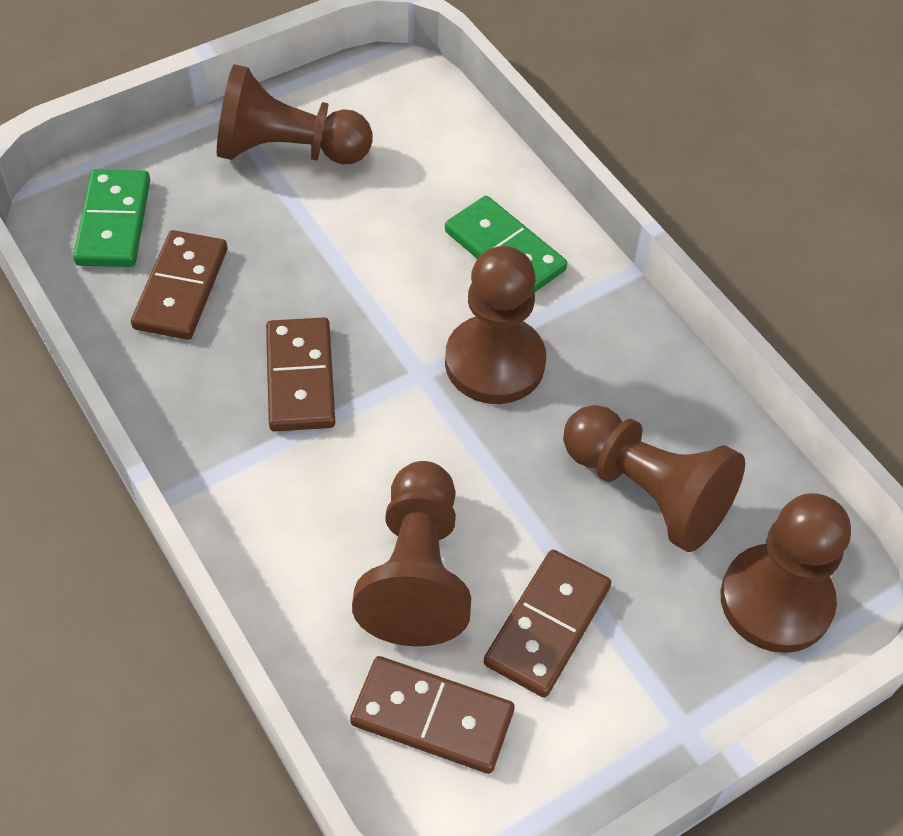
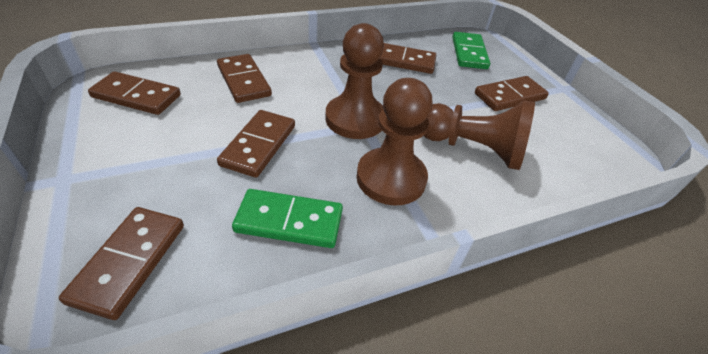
brown domino: [131,230,227,340] [266,317,336,432] [350,656,515,774] [484,550,611,698] = 4 -> [59,207,184,320] [88,71,181,115] [217,54,272,103] [217,110,295,178] [380,43,436,74] [475,76,549,111] = 6
brown pawn: [217,64,372,164] [352,461,471,647] [445,246,546,404] [563,405,745,552] [720,493,851,653] = 5 -> [325,23,384,139] [357,78,433,205] [424,101,535,170] = 3

